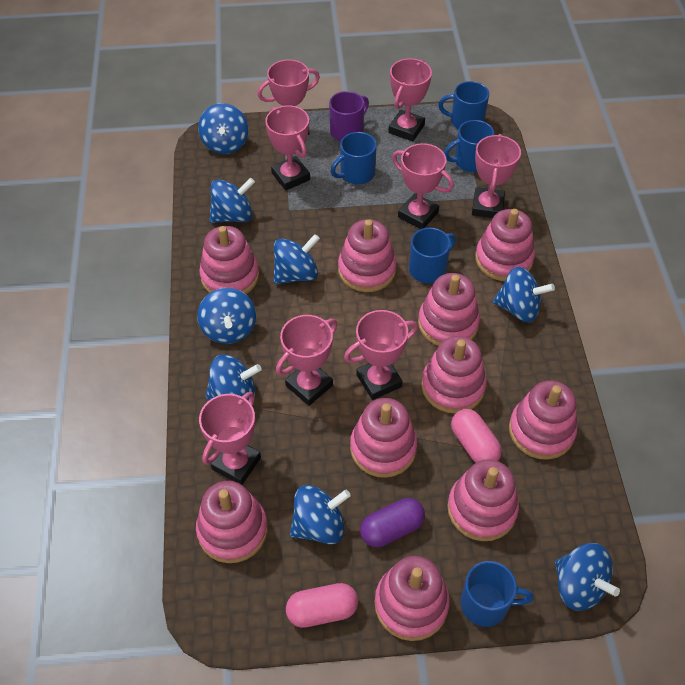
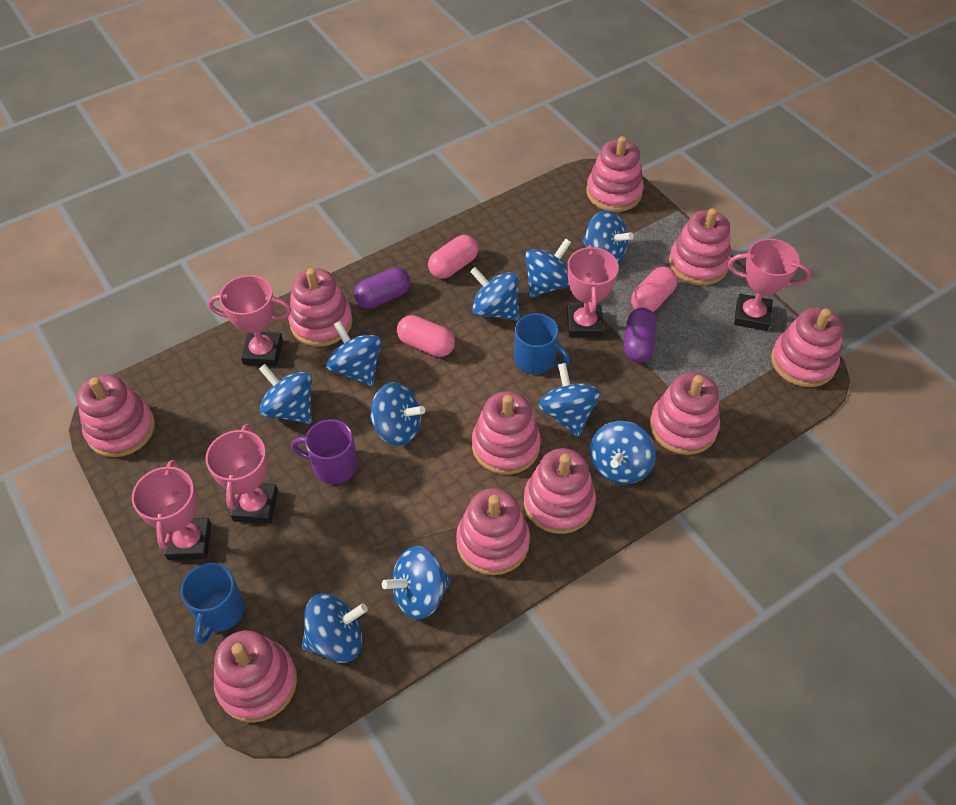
blue mug: [331,132,377,184] [409,227,456,283] [438,81,489,129] [444,120,494,172] [461,561,534,627] = 5 -> [181,563,245,644] [514,313,570,375] = 2
blue spinning top: [197,288,256,344] [198,103,248,154] [205,355,262,401] [209,178,255,223] [273,234,320,284] [290,485,351,544] [493,267,555,322] [555,543,620,611] = 8 -> [259,364,312,424] [302,593,368,663] [326,321,382,386] [369,382,425,446] [382,546,451,620] [470,267,519,321] [525,238,571,298] [538,363,601,437] [582,210,634,262] [590,421,655,484] = 10
pink capsule: [286,583,358,628] [451,409,502,463] = 2 -> [397,315,455,357] [428,235,478,279] [631,267,678,312] = 3
pink trophy: [199,392,261,485] [257,59,320,135] [265,105,310,191] [276,315,337,406] [344,310,418,400] [388,58,432,142] [392,143,454,229] [472,134,521,218] = 8 -> [132,460,212,560] [205,424,278,524] [208,275,292,367] [567,245,619,337] [728,239,811,331] = 5
purple capsule: [360,498,425,547] = 1 -> [354,267,410,309] [624,308,657,363] = 2

